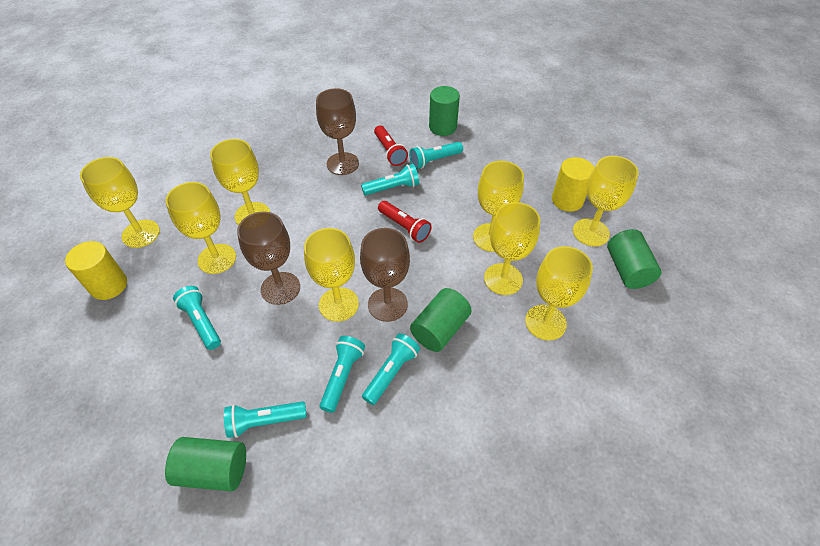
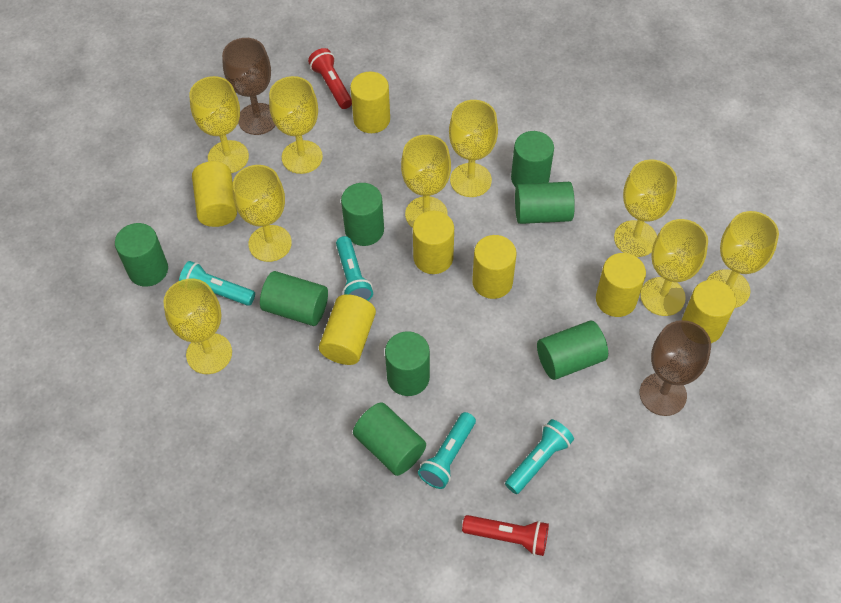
brown goblet: [237,212,300,305] [316,88,359,175] [360,228,410,322] = 3 -> [222,38,276,135] [639,320,711,416] = 2
green cylinder: [165,437,246,491] [410,288,472,352] [429,86,460,136] [607,229,661,289] = 4 -> [115,223,168,287] [260,271,328,326] [341,183,384,246] [353,402,426,476] [385,331,430,396] [511,131,554,187] [515,182,575,224] [537,320,608,380] = 8
turquoise flashlight: [173,286,221,350] [224,401,307,438] [320,336,365,413] [361,164,419,195] [362,333,420,405] [409,142,463,169] = 6 -> [179,261,255,306] [336,236,373,301] [418,412,476,489] [505,419,574,494] = 4
yellow cylinder: [65,241,127,300] [552,157,594,212] = 2 -> [192,161,237,227] [319,294,376,365] [350,72,390,133] [413,211,454,274] [472,235,516,299] [596,253,646,317] [682,280,736,343] = 7
yellow goblet: [80,157,160,248] [165,182,236,274] [210,139,270,225] [304,228,359,322] [473,161,524,252] [484,202,540,295] [525,246,593,341] [573,156,639,247] = 8 -> [163,279,232,374] [189,76,249,173] [233,165,292,262] [269,76,323,174] [401,135,451,228] [449,100,498,197] [614,159,677,257] [640,219,708,316] [707,211,779,308] = 9

